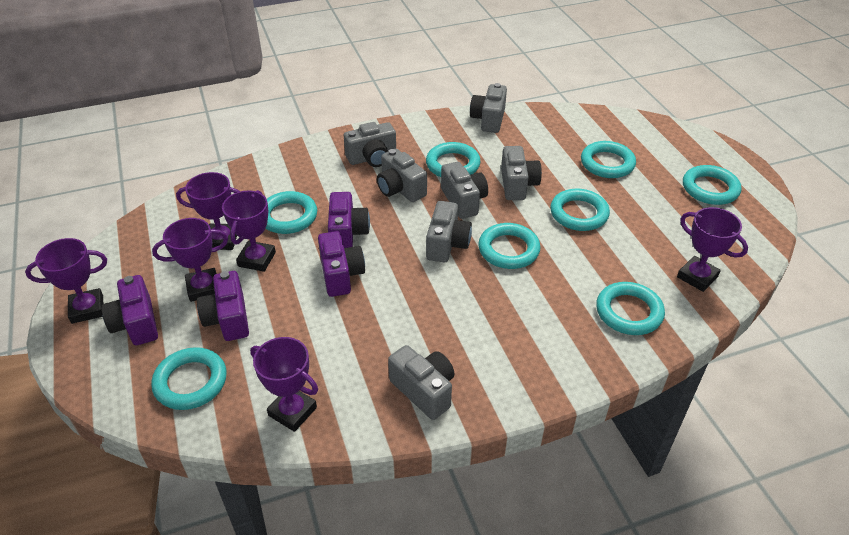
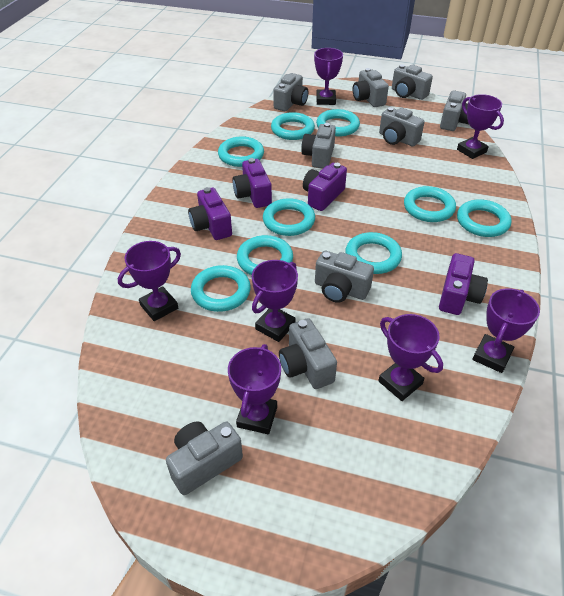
grey camera: [344,122,396,167] [377,149,427,202] [388,345,454,420] [426,201,472,262] [441,162,488,219] [470,83,507,133] [501,146,542,200] = 7 -> [166,421,243,495] [273,73,308,111] [279,318,337,389] [301,123,336,168] [315,251,374,303] [353,68,389,107] [379,107,425,146] [392,64,433,100] [440,90,469,131] = 9
purple trophy: [25,238,107,324] [152,218,228,302] [176,172,240,250] [222,190,276,272] [250,337,318,432] [677,207,748,292] = 6 -> [118,241,181,321] [228,344,281,434] [252,260,298,342] [314,48,343,105] [378,314,443,401] [457,94,504,159] [472,288,540,373] = 7
turquoise ring: [151,347,227,410] [266,191,317,234] [426,142,481,177] [478,223,541,269] [550,189,610,231] [581,141,636,178] [596,282,665,335] [683,165,742,205] = 8 -> [191,265,251,312] [218,136,264,167] [237,235,293,275] [263,198,315,236] [271,112,315,140] [316,109,360,137] [345,232,402,274] [404,186,456,222] [457,199,512,237] = 9

